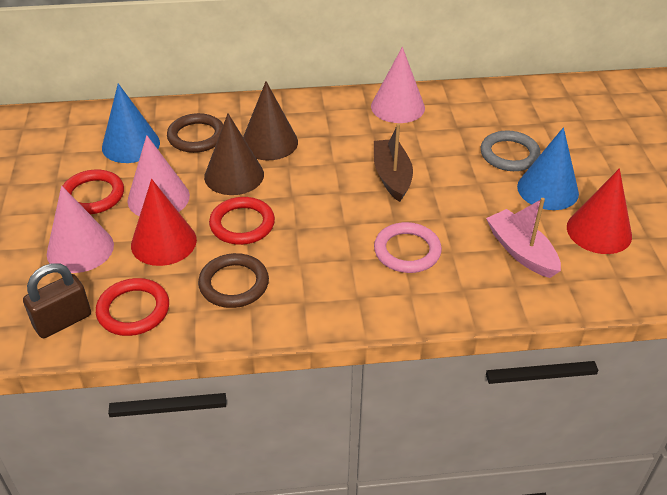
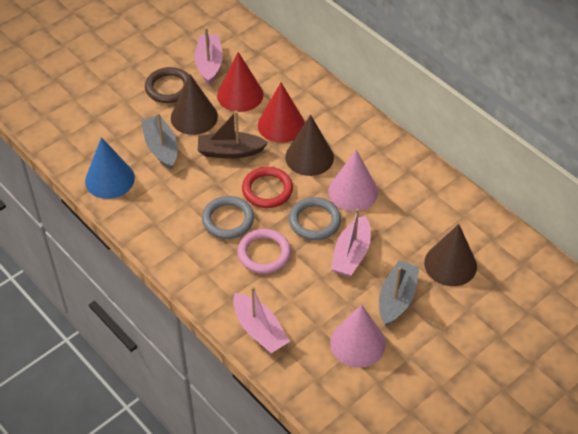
blue cone: [102,83,160,163] [517,127,579,210] = 2 -> [85,137,135,199] = 1
brown cone: [204,114,264,195] [243,81,298,160] = 2 -> [171,75,218,135] [285,115,334,176] [424,224,477,286] = 3
brown padlock: [23,263,91,338] = 1 -> none = 0
brown ring: [167,113,223,153] [198,253,269,308] = 2 -> [145,67,189,103] = 1
grey boat: none = 0 -> [141,113,178,170] [379,261,420,326] = 2
grey ring: [481,131,541,171] = 1 -> [202,196,254,239] [289,197,341,240] = 2
pink boat: [486,198,561,278] = 1 -> [195,28,223,85] [233,286,290,353] [331,208,371,277] = 3
pink cone: [47,186,114,273] [127,135,190,216] [371,47,425,123] = 3 -> [328,150,378,211] [330,304,386,368] = 2
red ring: [63,169,124,214] [96,278,169,336] [209,197,275,245] = 3 -> [242,167,293,208] = 1

